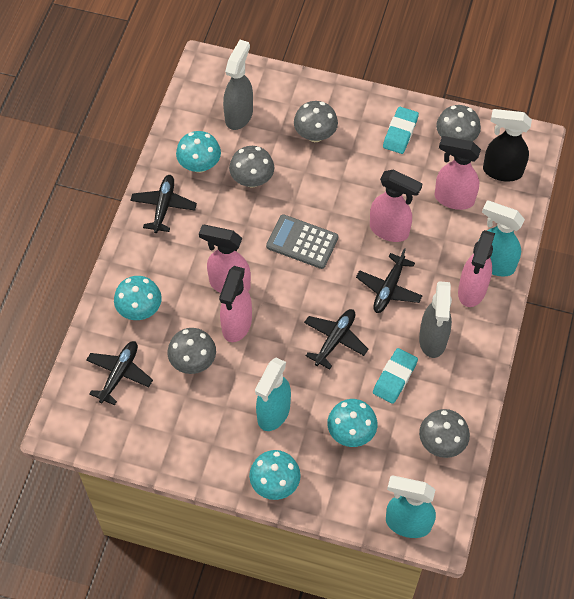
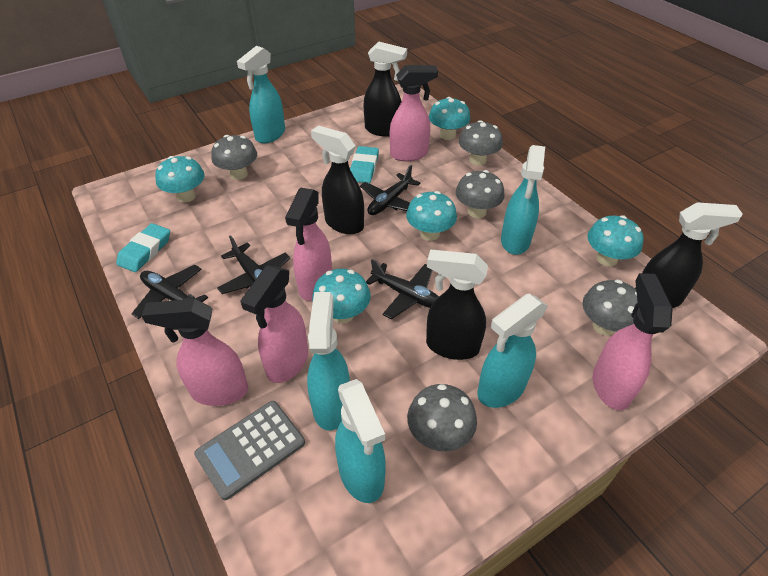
black spray bottle: [483,109,532,181] = 1 -> [311,125,364,234] [363,42,407,137] [426,249,488,360] [635,202,743,308] = 4
grey spray bottle: [223,40,253,130] [419,281,452,358] = 2 -> none = 0
turquoise mushroom: [114,276,162,320] [176,131,221,173] [249,450,301,500] [327,399,377,447] = 4 -> [155,156,204,202] [312,269,371,324] [406,191,457,241] [429,97,470,140] [587,215,644,266] = 5
turquoise spray bottle: [255,358,291,431] [386,475,436,538] [482,201,525,277] = 3 -> [237,46,285,144] [307,292,350,431] [335,379,386,503] [478,294,548,408] [501,145,545,255] = 5

